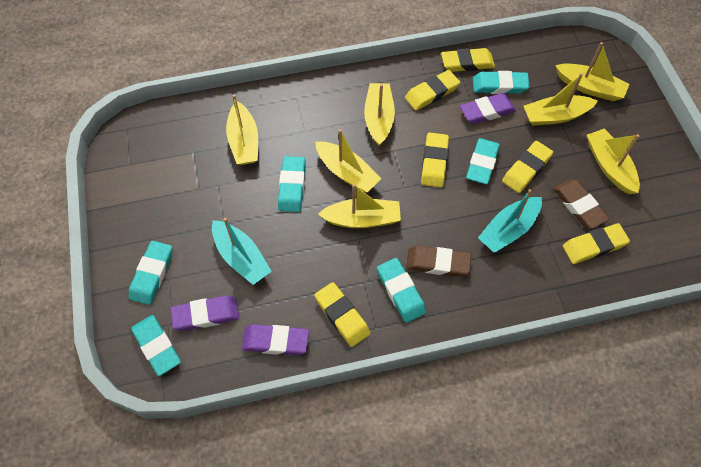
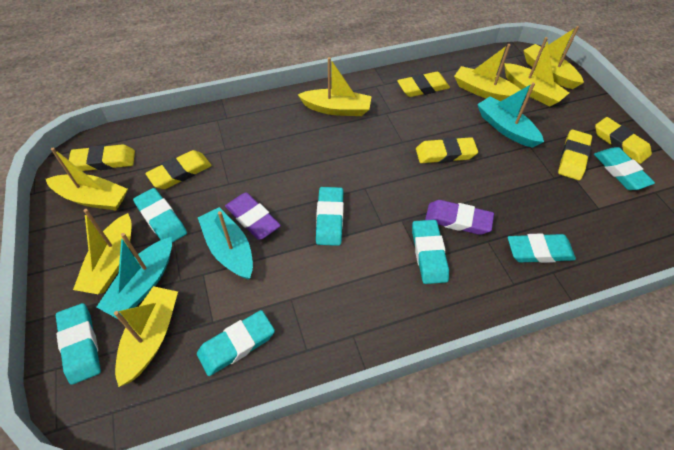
brown eraser: [406,245,471,277] [553,180,609,229] = 2 -> none = 0
purple eraser: [170,296,239,331] [242,324,309,355] [460,93,516,124] = 3 -> [225,192,281,240] [425,200,494,235] = 2
turquoise boat: [212,218,272,285] [478,189,542,253] = 2 -> [97,233,172,319] [198,207,253,279] [477,83,544,148] = 3
turquoise eraser: [129,241,172,305] [131,315,181,376] [278,156,306,212] [377,258,426,323] [466,138,500,184] [473,71,530,94] = 6 -> [56,303,101,385] [133,188,187,243] [197,310,275,376] [316,187,344,246] [412,220,449,284] [508,233,576,263] [594,147,655,190] = 7

